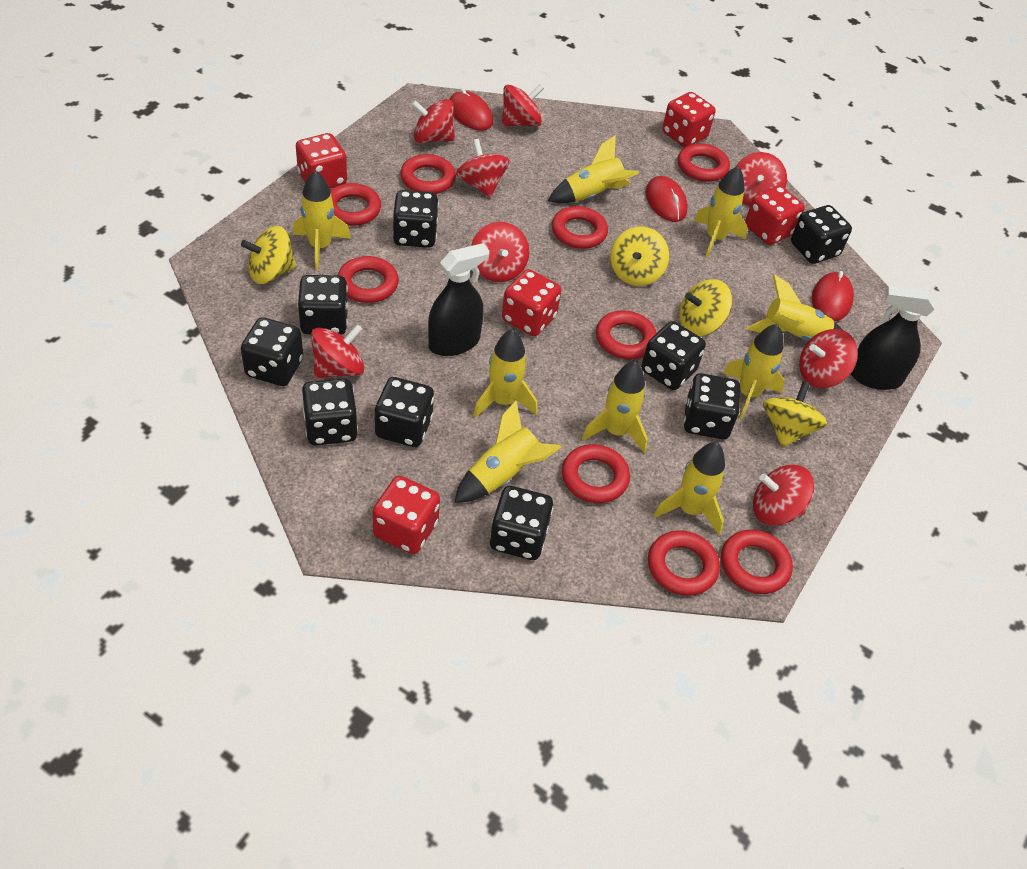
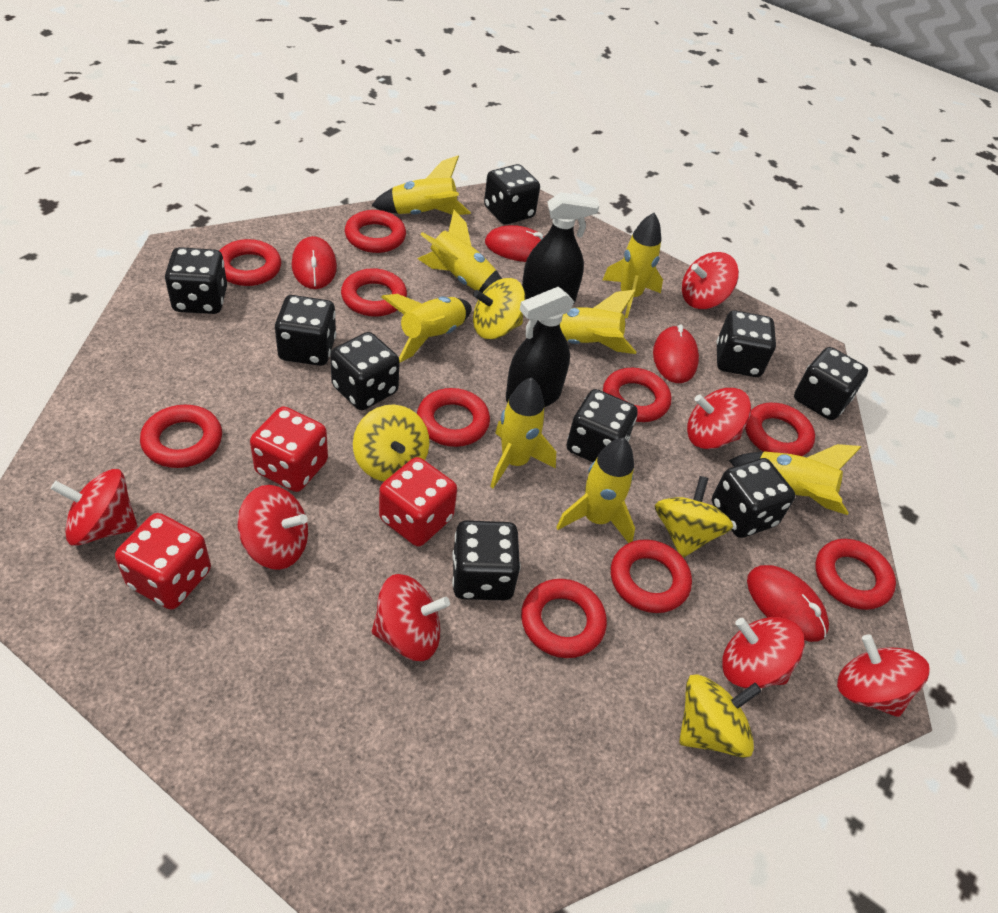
red dice: [296,133,347,189] [372,476,440,554] [502,269,561,336] [662,92,716,147] [745,185,805,245] = 5 -> [115,513,211,609] [250,406,328,492] [379,457,457,546] = 3
red mouse: [449,88,493,131] [646,176,688,222] [812,271,854,321] = 3 -> [292,236,337,289] [485,225,544,262] [653,325,699,383] [747,565,829,642] = 4
red ring: [330,183,381,226] [338,256,399,303] [400,154,456,194] [552,206,608,249] [562,444,630,503] [596,310,657,359] [648,530,720,596] [678,143,730,182] [721,530,793,594] = 9 -> [140,405,222,468] [219,239,281,286] [341,268,407,317] [345,210,406,253] [417,388,490,447] [521,579,607,658] [603,368,671,422] [611,539,692,613] [745,403,815,456] [815,539,896,610] = 10
red spinning top: [311,325,365,378] [411,99,455,143] [456,139,510,198] [471,222,529,282] [502,84,544,126] [736,152,787,206] [753,465,814,526] [799,329,858,388] = 8 -> [50,469,138,546] [237,485,308,570] [372,574,450,661] [682,252,739,309] [687,388,751,449] [722,617,805,689] [837,635,930,717] = 7
yellow rocket: [293,171,351,270] [454,400,561,503] [473,329,537,418] [548,135,639,203] [582,361,648,453] [654,442,725,535] [694,166,747,258] [723,324,785,420] [747,274,842,341] = 9 -> [371,155,471,215] [381,294,472,363] [418,210,502,293] [490,377,556,488] [534,290,636,354] [556,438,635,543] [603,213,663,318] [729,444,861,515] = 8

